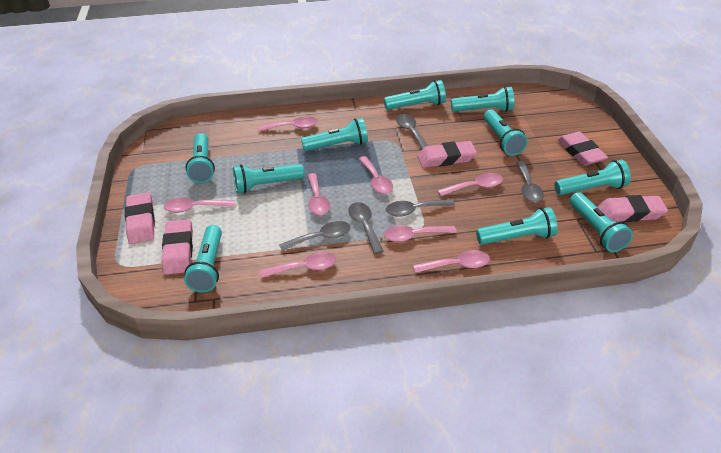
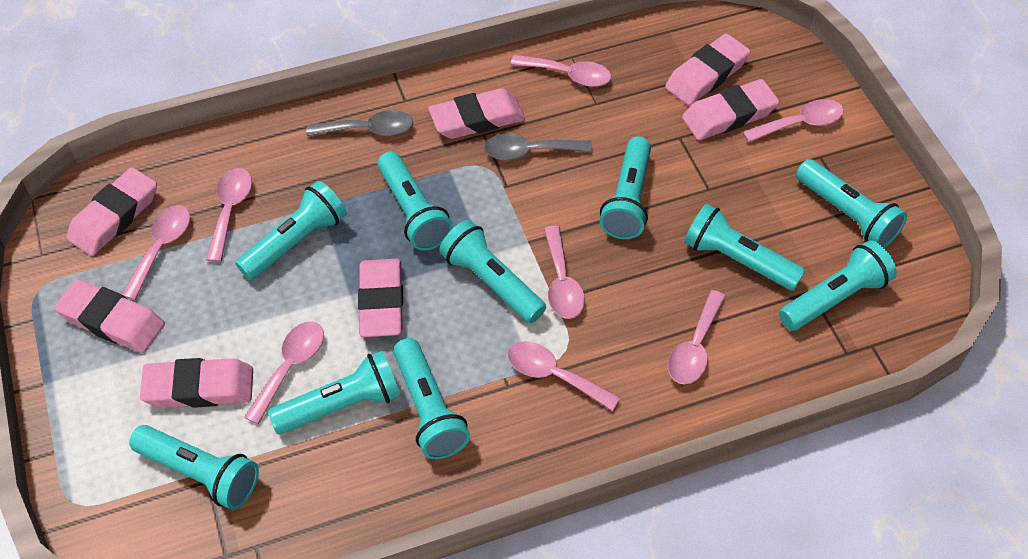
grey spoon: [279,221,350,251] [348,202,383,254] [386,199,455,217] [396,114,428,149] [516,161,544,203] = 5 -> [307,110,413,136] [484,134,592,160] = 2
pink eraser: [125,192,155,244] [161,219,193,275] [417,141,477,168] [557,132,608,166] [597,195,668,222] = 5 -> [54,279,165,353] [67,167,157,256] [140,358,253,408] [358,259,403,337] [428,88,525,139] [665,34,750,105] [682,79,779,140] = 7

